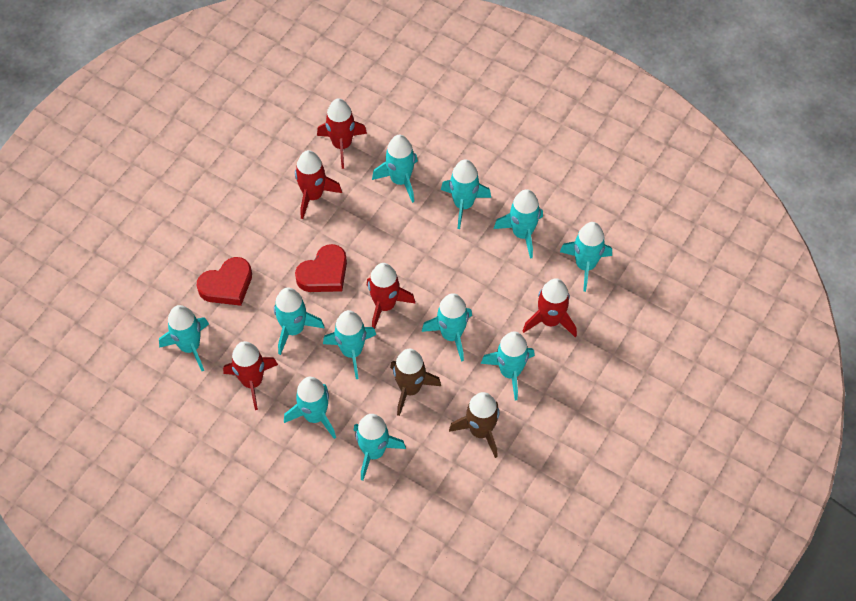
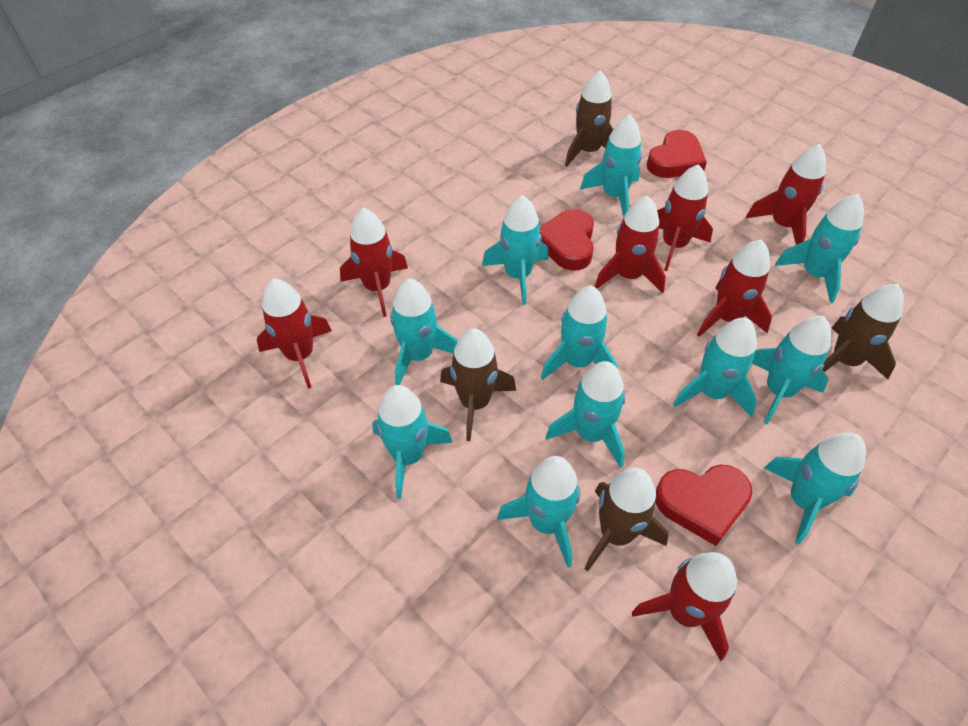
brown rocket: [390,349,441,416] [449,392,499,458] = 2 -> [440,329,516,441] [565,70,613,167] [584,468,669,572] [822,284,904,379] = 4
red heart: [197,257,252,306] [295,244,347,292] = 2 -> [539,209,594,271] [647,130,707,178] [655,465,753,546] = 3
red rocket: [223,341,278,410] [295,150,342,219] [317,98,367,169] [367,263,416,329] [523,278,577,337] = 5 -> [257,279,332,389] [340,208,408,317] [595,195,666,293] [632,552,737,661] [657,164,713,271] [697,239,772,337] [746,144,826,245] = 7

